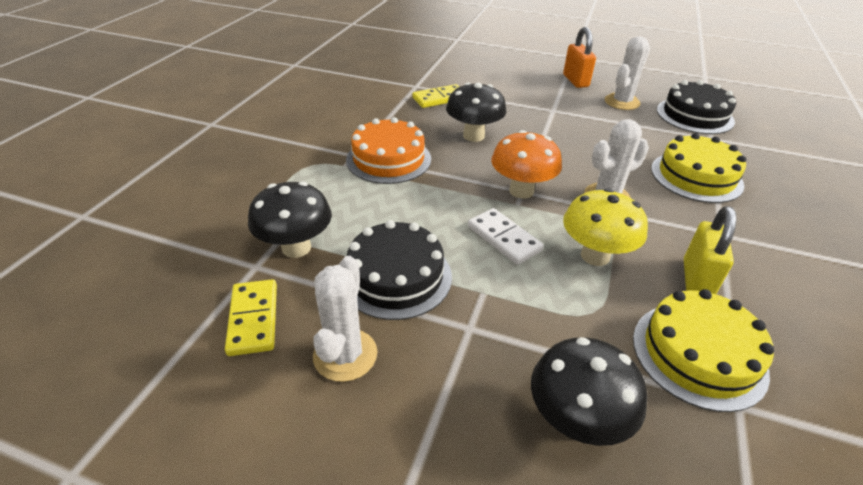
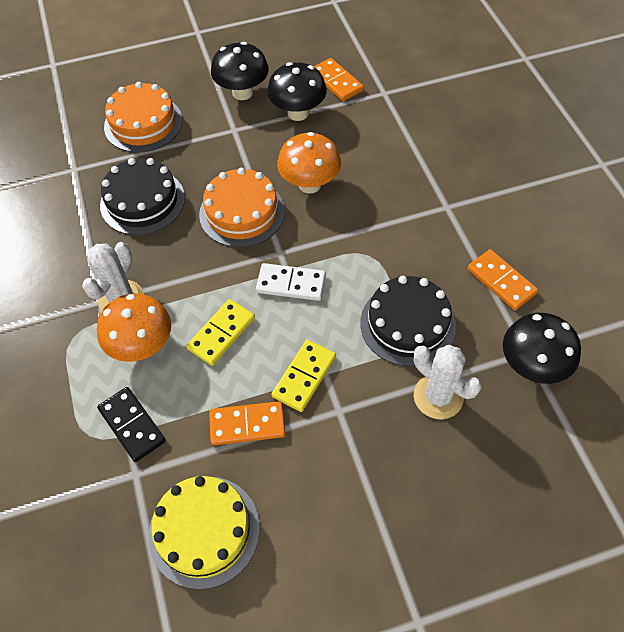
black domino: none = 0 -> [97,387,166,462] = 1
orange cake: [346,117,431,184] = 1 -> [104,82,183,153] [199,168,285,247] = 2
orange domino: none = 0 -> [209,401,286,445] [314,58,364,101] [467,249,538,310] = 3
orange mushroom: [491,130,562,199] = 1 -> [97,293,171,362] [277,132,341,194] = 2
orange padlock: [563,27,596,88] = 1 -> none = 0
white cactus: [313,256,377,382] [584,119,649,198] [605,36,650,110] = 3 -> [82,242,144,311] [414,345,482,419] = 2
yellow cake: [633,289,774,412] [651,133,746,203] = 2 -> [148,476,260,590] = 1
yellow mushroom: [563,188,648,266] = 1 -> none = 0
yellow padlock: [684,206,736,294] = 1 -> none = 0

